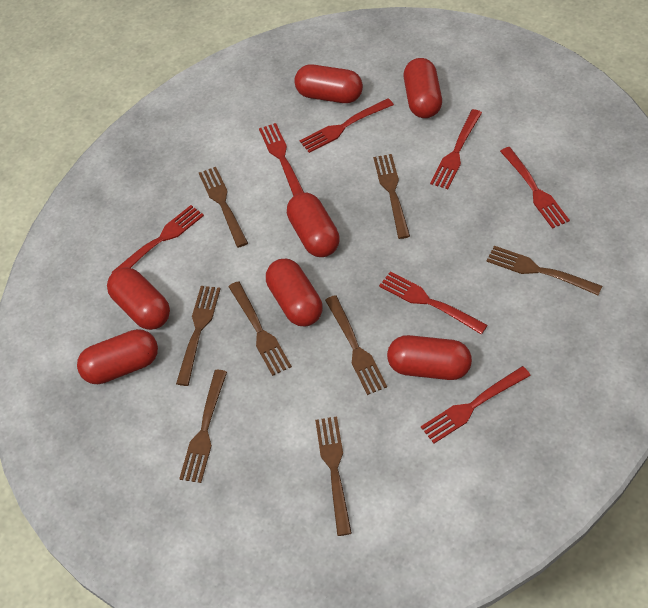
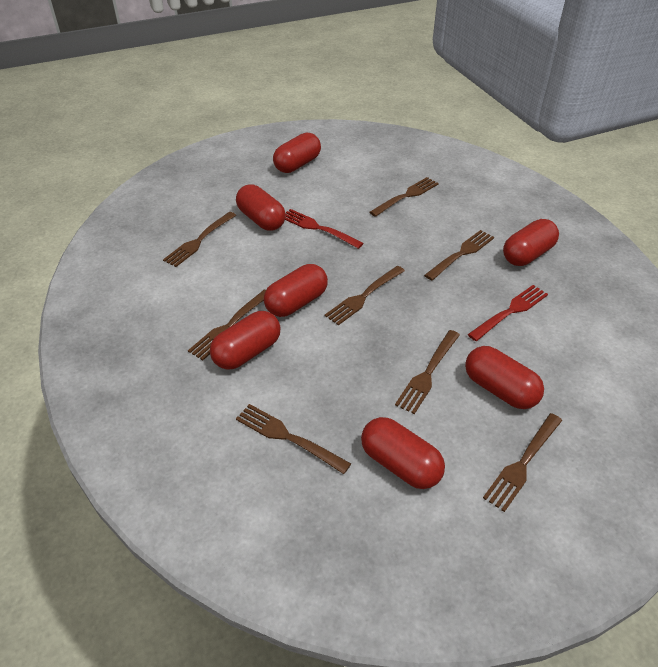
red fork: [111,205,204,273] [259,123,304,196] [300,98,394,153] [379,272,488,334] [421,366,531,444] [430,109,482,189] [500,147,570,229] = 7 -> [285,209,364,249] [468,285,548,341] = 2

